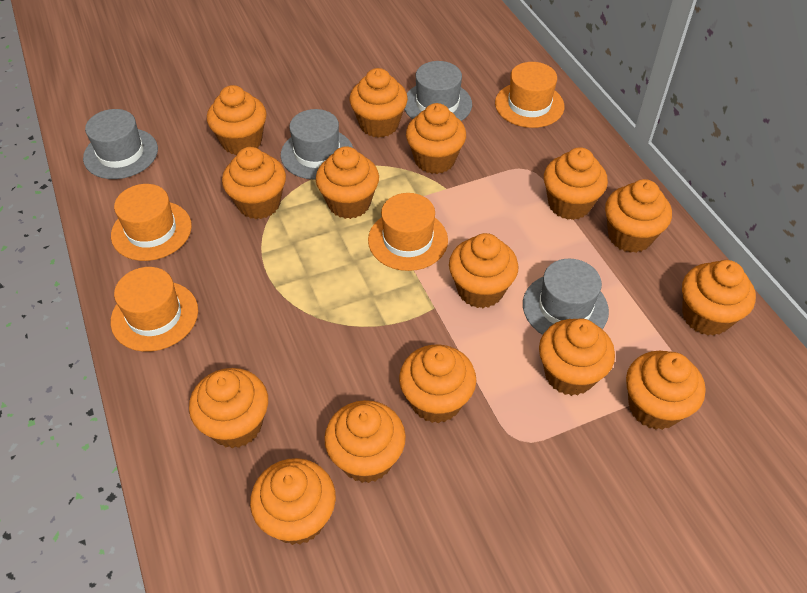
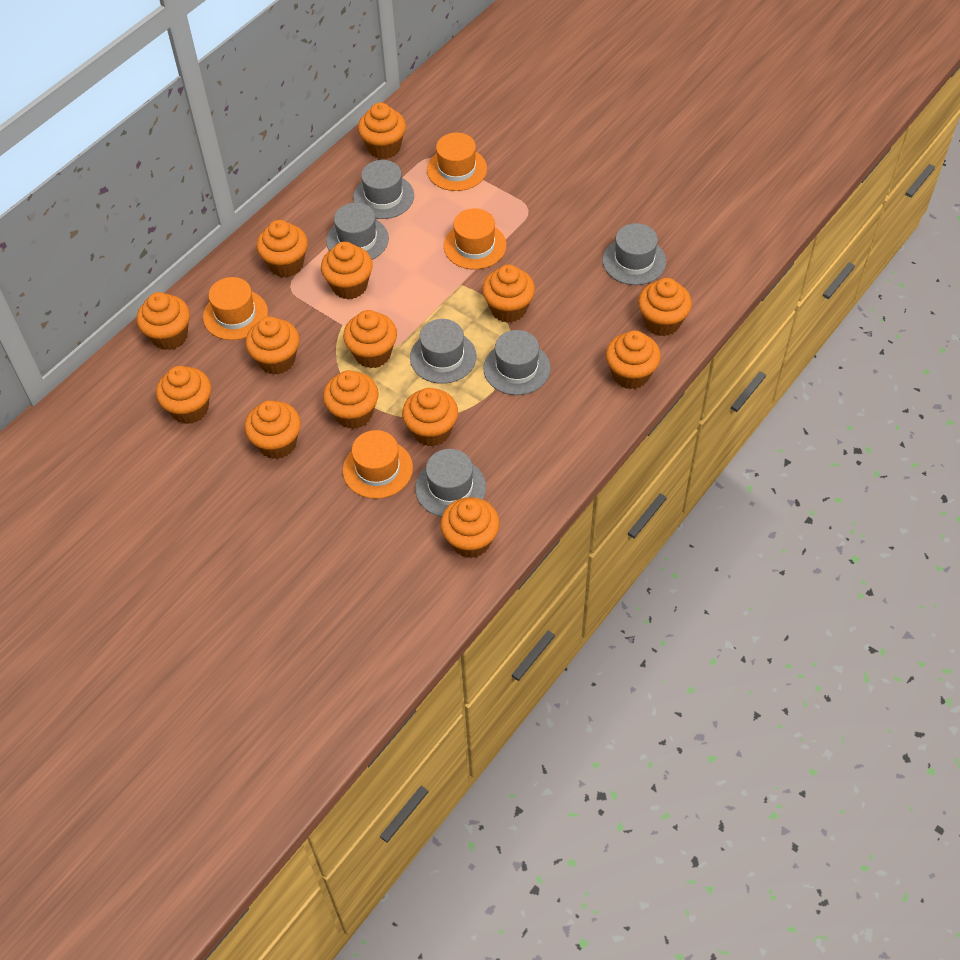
grey hat: [83,109,158,179] [281,109,353,180] [404,61,472,121] [523,258,609,335] = 4 -> [326,203,389,260] [353,160,414,219] [410,319,477,384] [415,449,486,517] [483,330,551,395] [602,223,666,285] = 6
orange cupcake: [189,368,268,448] [207,85,267,155] [222,147,286,219] [250,458,336,545] [316,146,379,219] [324,400,406,483] [350,68,408,138] [399,345,476,423] [406,103,466,174] [449,233,518,308] [539,319,615,396] [544,147,608,220] [605,179,672,253] [626,351,705,430] [682,260,756,336] = 15 -> [137,292,190,350] [156,366,211,424] [245,316,299,375] [245,400,301,459] [256,220,308,277] [321,242,373,299] [323,370,378,429] [343,310,397,368] [358,103,406,159] [402,388,458,446] [440,497,500,558] [482,265,535,323] [606,330,661,389] [638,278,692,336] = 14

